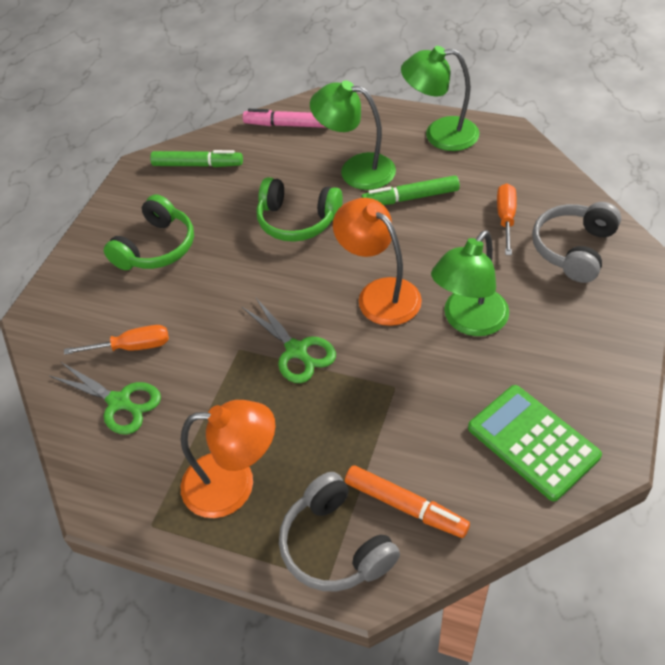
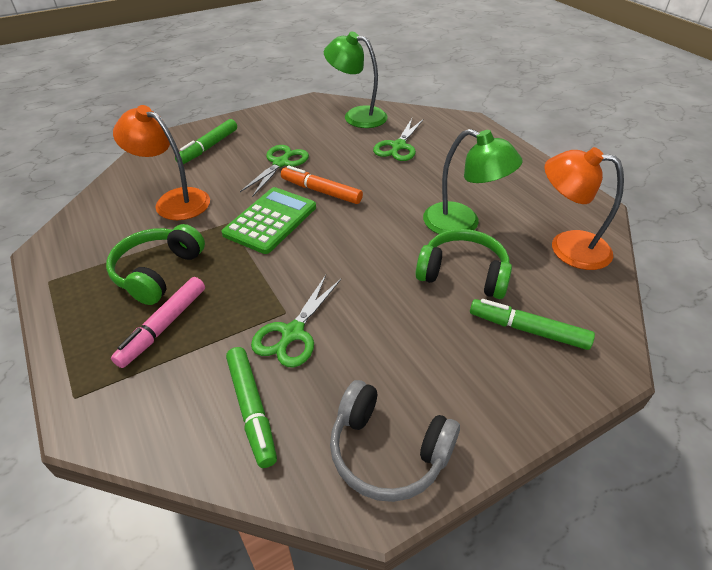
green lamp: [310,80,396,190] [401,46,480,151] [431,230,509,336] = 3 -> [324,32,388,128] [423,129,523,234] = 2
green marker: [150,150,243,167] [361,175,460,205] = 2 -> [175,119,237,164] [226,347,277,468] [470,299,595,350] = 3
green scissors: [49,362,161,435] [242,297,336,383] = 2 -> [240,145,309,197] [251,275,341,367] [373,119,424,161] = 3
grey headphones: [279,472,400,591] [532,202,621,283] = 2 -> [330,380,460,502] = 1
orange screwdriver: [64,325,169,355] [497,183,517,255] = 2 -> none = 0

